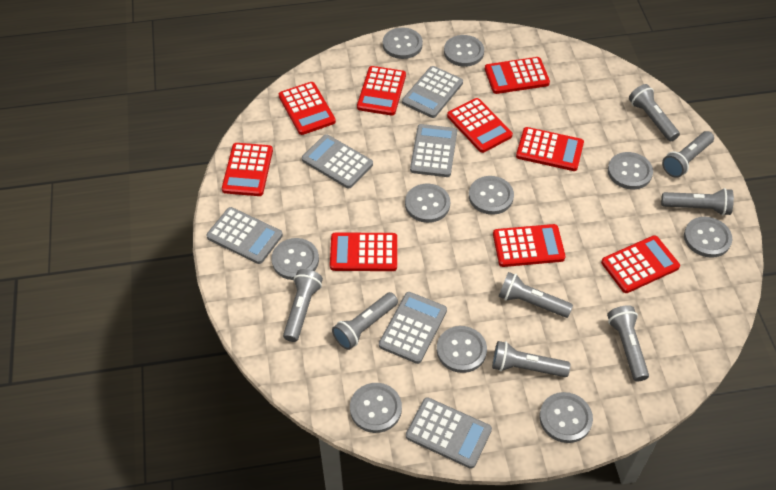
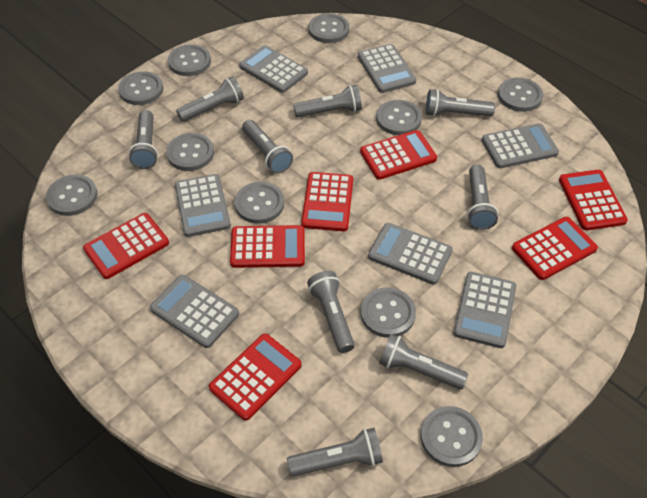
grey calculator: [206,207,283,264] [302,134,373,189] [379,292,447,364] [402,66,463,118] [406,397,492,469] [410,124,457,177] = 6 -> [150,275,239,348] [175,174,231,237] [239,45,308,93] [358,44,416,93] [368,223,453,285] [454,272,516,348] [482,123,559,168] = 7
grey flashlight: [283,269,323,342] [332,292,398,350] [492,341,570,377] [498,272,573,318] [607,305,649,382] [629,84,680,142] [661,188,734,216] [662,131,714,178] = 8 -> [129,110,158,169] [176,76,244,122] [242,120,293,173] [287,428,383,476] [293,85,362,117] [307,271,355,353] [379,334,468,389] [426,89,495,117] [467,164,498,230] = 9
red calculator: [222,143,273,196] [279,82,336,135] [330,232,397,271] [357,66,406,116] [447,98,513,153] [485,57,550,94] [493,224,566,267] [516,127,584,171] [601,235,680,293] = 9 -> [83,213,169,279] [209,334,301,421] [230,225,305,268] [301,172,353,231] [360,130,437,180] [512,217,598,280] [559,170,628,231] = 7

